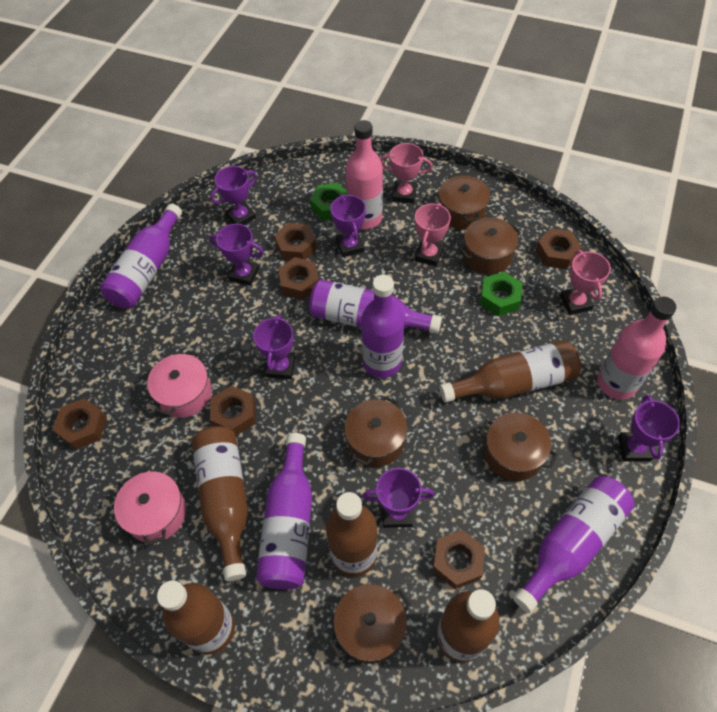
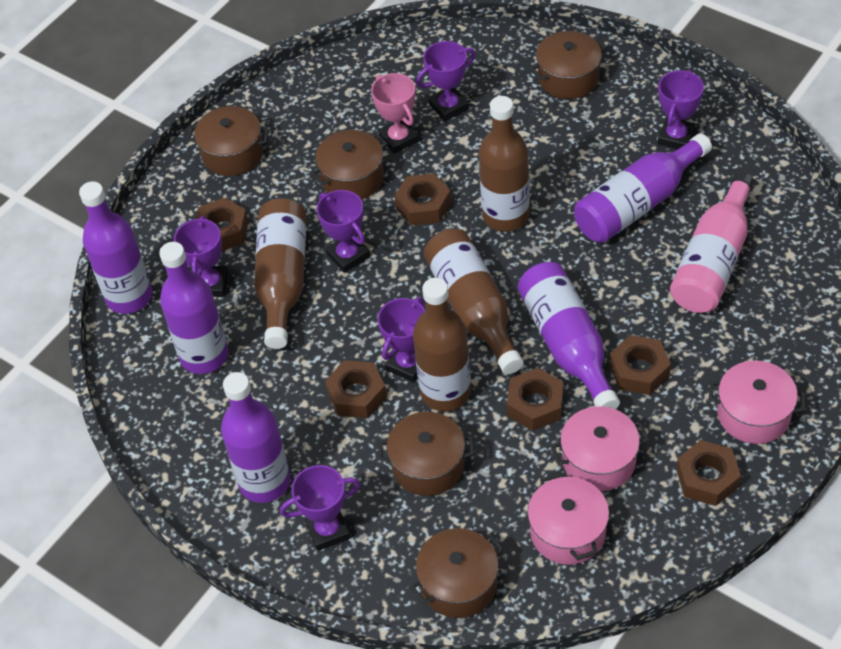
brown bottle: [157,580,235,655] [192,426,248,581] [326,492,377,577] [437,589,500,663] [440,340,581,403] = 5 -> [254,198,306,349] [413,278,471,411] [424,229,524,374] [479,96,530,232] = 4
green nut: [310,183,347,221] [480,272,523,316] = 2 -> none = 0
pink bottle: [346,120,383,229] [597,296,676,399] = 2 -> [670,172,754,313] = 1
pink pot: [114,466,186,546] [147,350,212,418] = 2 -> [528,472,609,565] [551,406,649,491] [709,361,806,444] = 3
pink trophy: [380,143,433,204] [414,203,451,266] [560,250,611,315] = 3 -> [371,73,419,154] = 1

